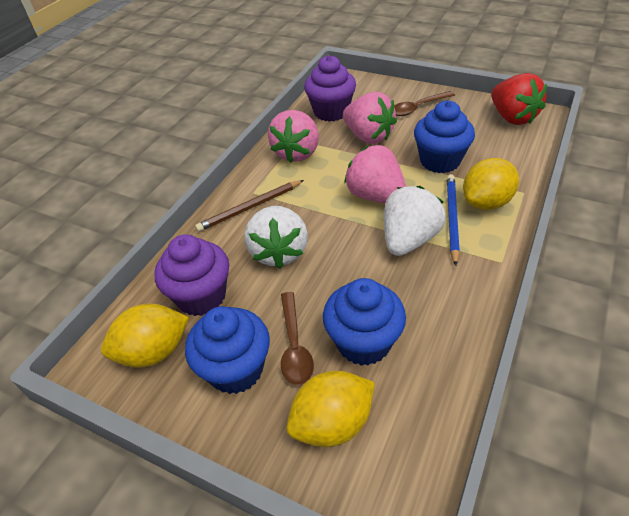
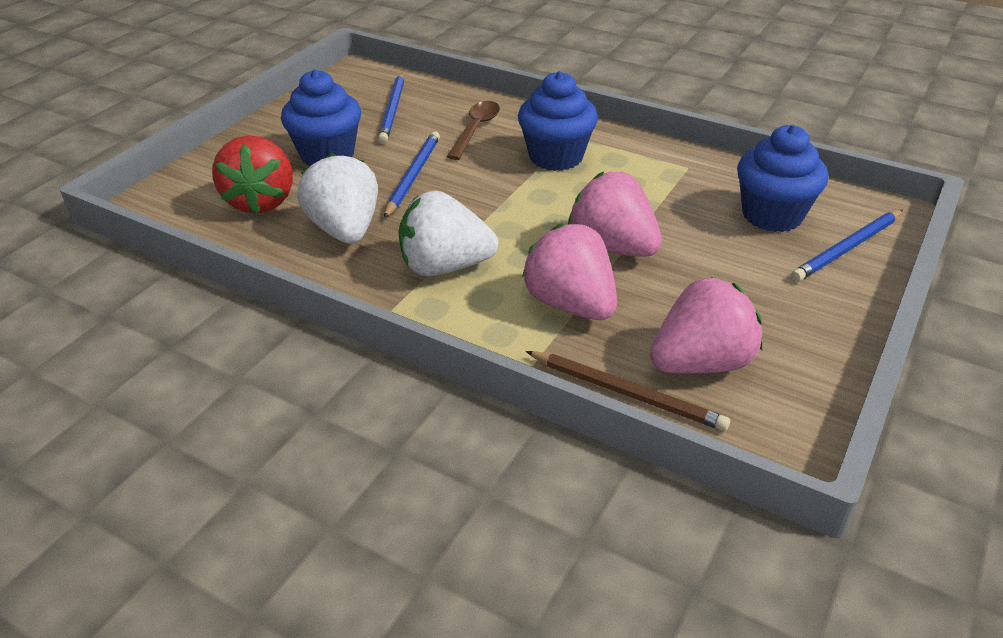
blue pencil: [447,174,460,266] = 1 -> [378,73,404,143] [384,131,440,218] [791,210,903,282] = 3
brown spoon: [281,292,314,385] [394,91,455,116] = 2 -> [447,101,500,160] = 1
purple cupcake: [154,234,229,316] [304,55,356,122] = 2 -> none = 0
yellow lemon: [101,304,189,368] [286,371,375,447] [463,158,519,210] = 3 -> none = 0

